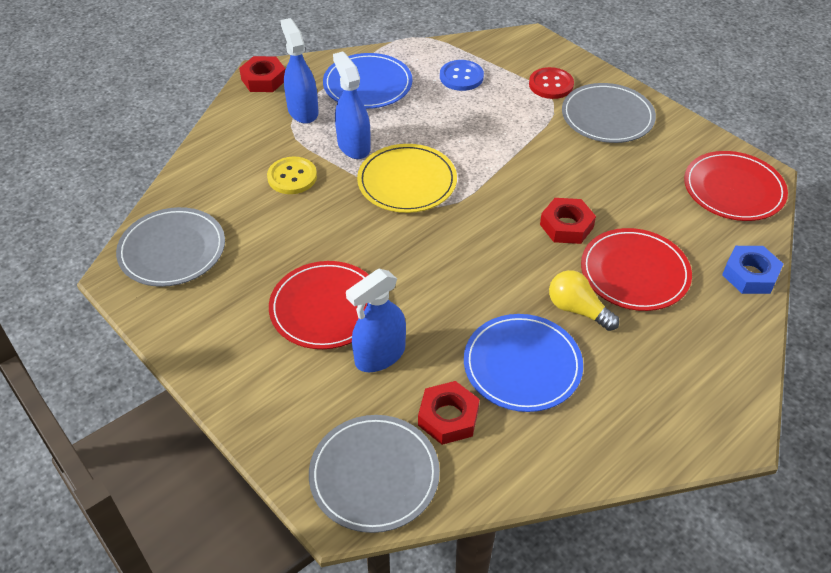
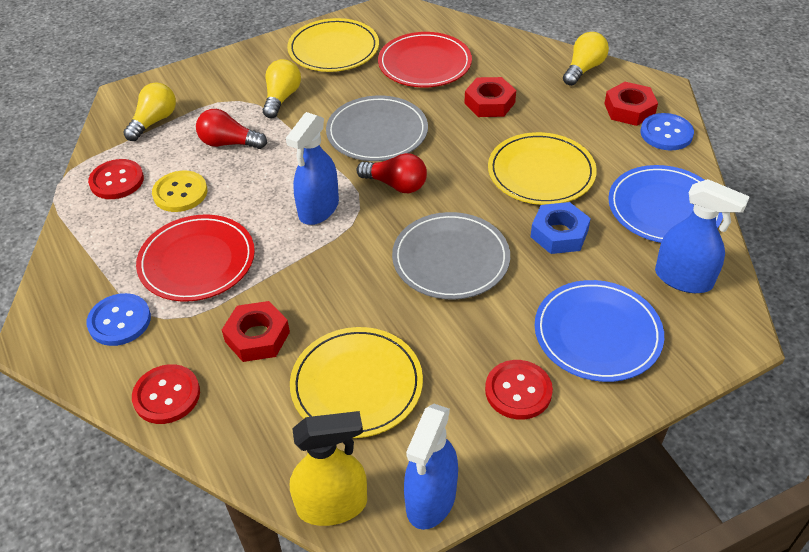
blue button: [440,60,484,91] = 1 -> [87,293,151,346] [641,113,694,150] = 2
grey plate: [116,207,225,287] [309,415,440,533] [562,83,656,143] = 3 -> [326,96,428,161] [392,212,510,300] = 2
red button: [529,67,574,99] = 1 -> [88,159,144,199] [132,364,200,424] [485,360,553,420] = 3
red light bulb: none = 0 -> [196,109,267,149] [356,153,427,193] = 2
red plate: [269,261,369,349] [581,228,692,311] [684,151,788,221] = 3 -> [136,215,255,302] [378,32,472,88] = 2
yellow light bulb: [549,270,619,331] = 1 -> [123,83,176,141] [263,59,301,118] [563,32,609,86] = 3
yellow plate: [357,144,457,213] = 1 -> [287,18,379,72] [290,327,423,438] [488,132,597,205] = 3
yellow spray bottle: none = 0 -> [290,411,367,526] = 1

